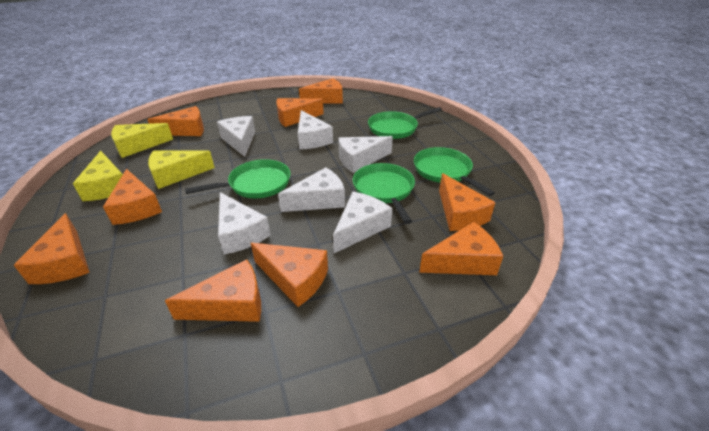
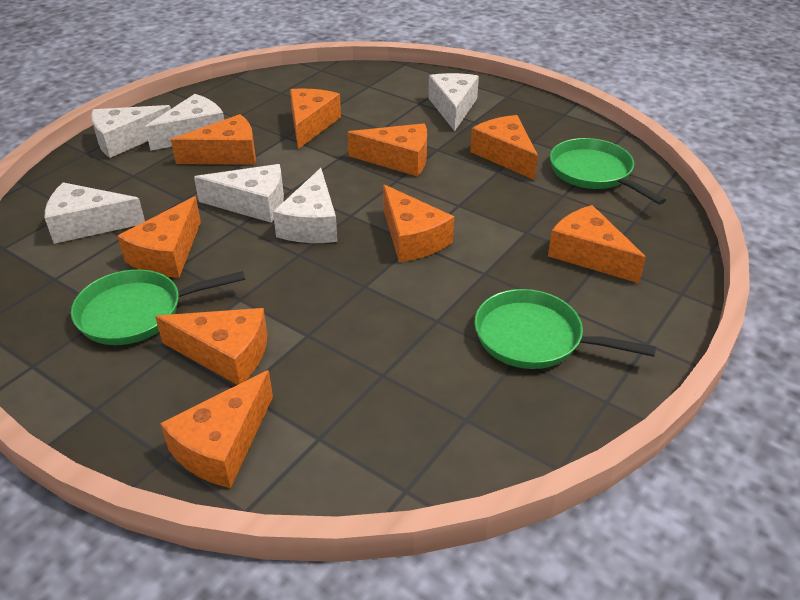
green pan: [185,159,291,198] [353,163,415,224] [368,107,442,139] [414,147,495,196] = 4 -> [71,269,245,345] [474,289,656,369] [550,138,666,205] = 3
yellow cheese: [73,151,123,201] [111,123,173,158] [148,150,215,189] = 3 -> none = 0

